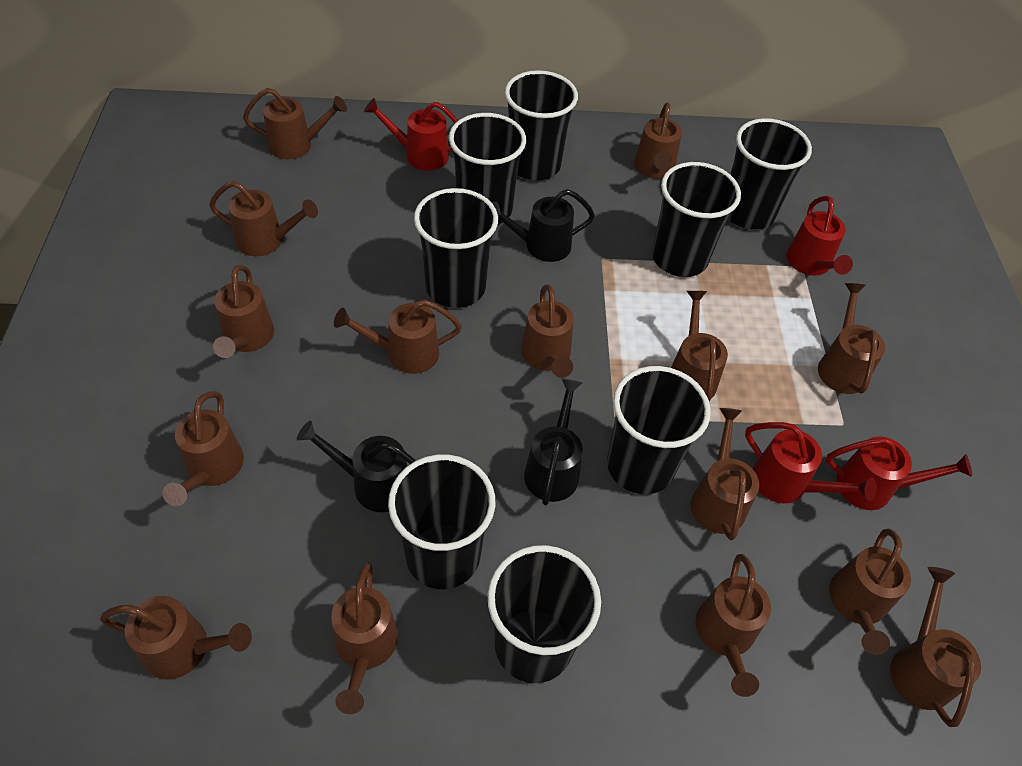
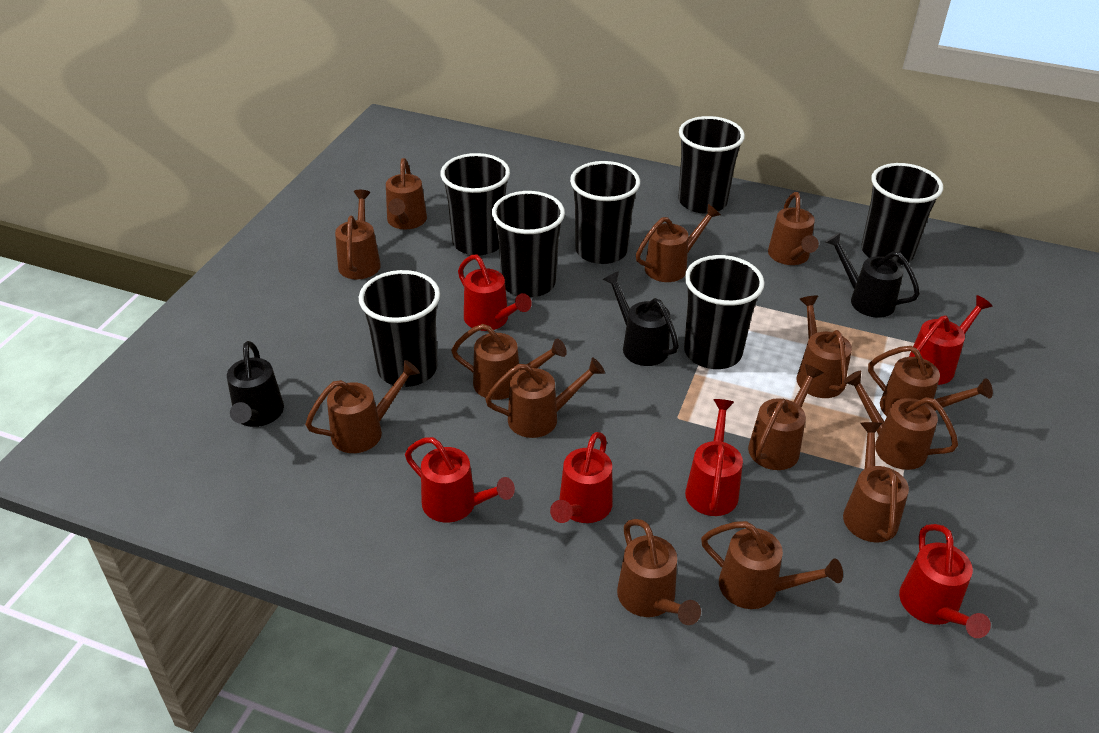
black cup: [388,454,495,589] [414,188,498,308] [449,113,526,224] [487,545,601,683] [505,70,578,180] [607,366,711,494] [652,162,741,277] [728,118,812,230] = 8 -> [359,270,440,387] [440,153,510,255] [492,191,565,297] [570,161,640,264] [678,116,745,214] [684,255,765,369] [861,163,943,265] = 7
brown watering can: [100,596,252,680] [162,391,244,506] [209,181,318,256] [213,265,274,358] [243,88,347,159] [331,563,398,714] [334,300,462,374] [521,284,574,378] [634,102,682,179] [671,291,728,401] [691,408,759,540] [695,554,771,697] [818,283,885,394] [829,529,911,655] [890,567,981,727] = 15 -> [305,360,420,453] [335,190,381,279] [386,158,427,229] [451,324,567,400] [485,358,605,438] [617,519,701,625] [636,204,721,282] [701,521,843,609] [748,364,823,470] [768,192,819,265] [797,296,852,398] [843,422,909,543] [844,371,958,470] [868,346,993,416] = 14
red watering can: [364,98,458,171] [745,422,877,504] [786,196,853,276] [826,436,972,510] = 4 -> [405,437,515,523] [458,254,532,331] [550,432,613,523] [685,399,743,516] [899,524,991,638] [909,295,992,385] = 6

